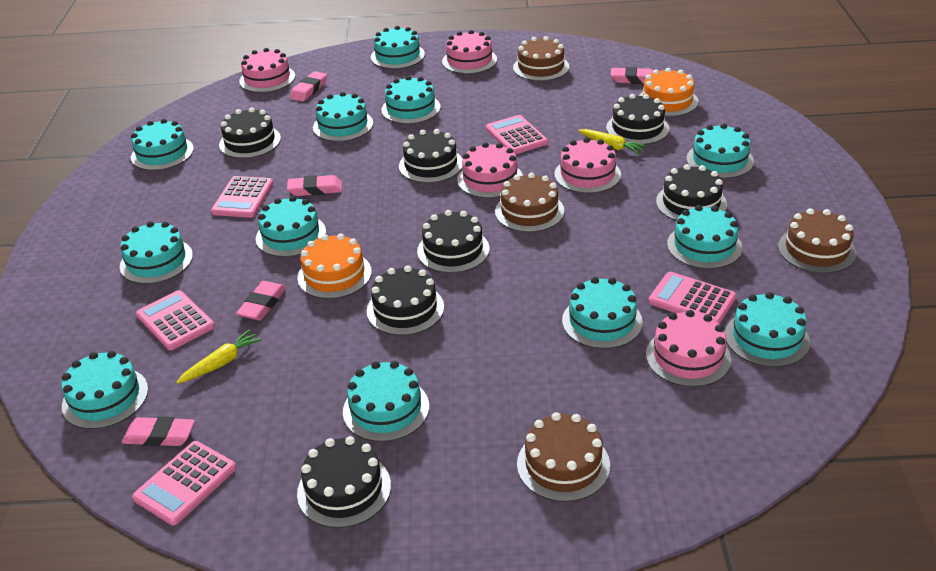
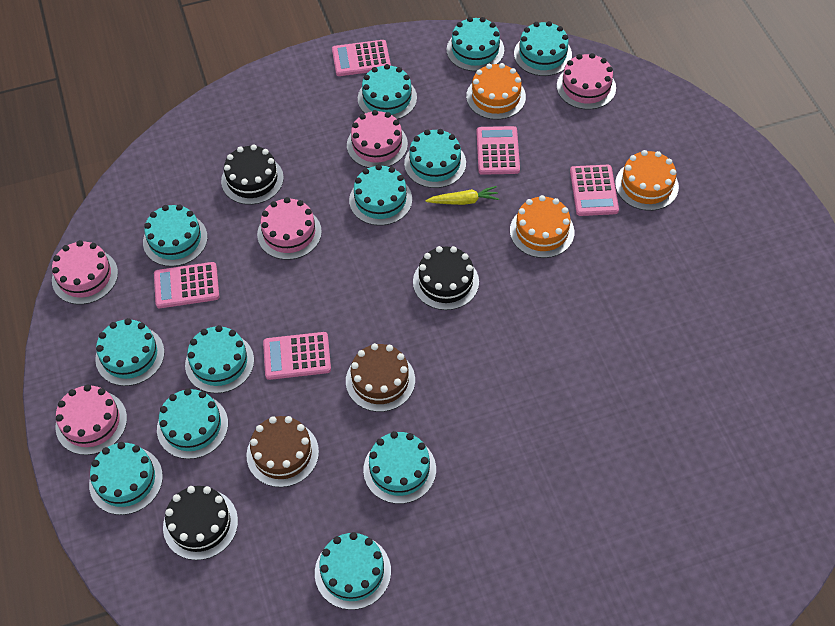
black cake: [219,107,281,158] [297,436,391,528] [367,265,444,335] [399,129,462,183] [417,210,490,273] [606,94,669,145] [656,164,727,221] = 7 -> [163,486,238,560] [221,144,284,205] [413,246,479,310] = 3
brown cake: [495,173,565,232] [513,36,569,81] [517,412,610,502] [778,208,856,274] = 4 -> [247,416,319,487] [346,343,415,412] = 2
orange cake: [297,234,372,299] [639,68,698,117] = 2 -> [466,63,526,120] [510,195,574,258] [615,150,679,211] = 3
pink eraser: [122,416,195,446] [236,281,286,320] [287,175,342,196] [290,71,327,102] [611,67,654,84] = 5 -> none = 0
yellow carrot: [176,329,262,384] [578,129,647,155] = 2 -> [425,186,499,205] = 1

